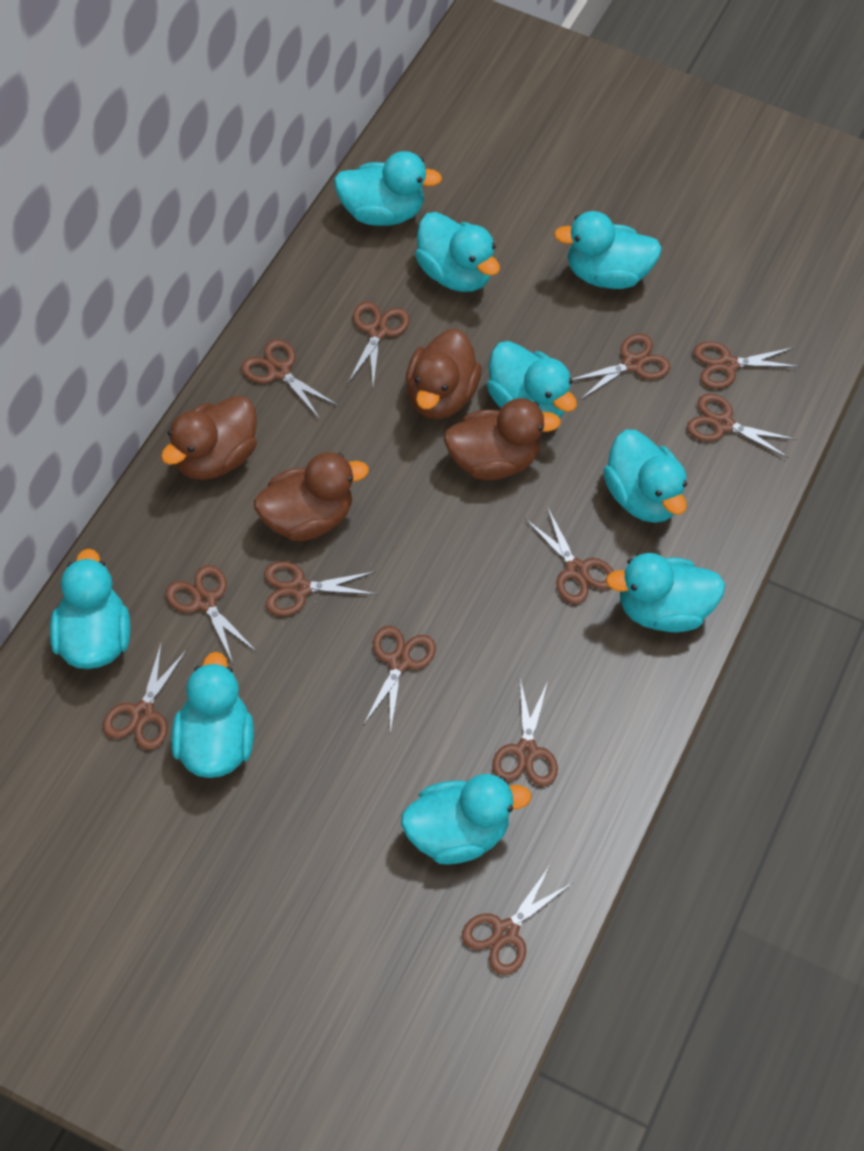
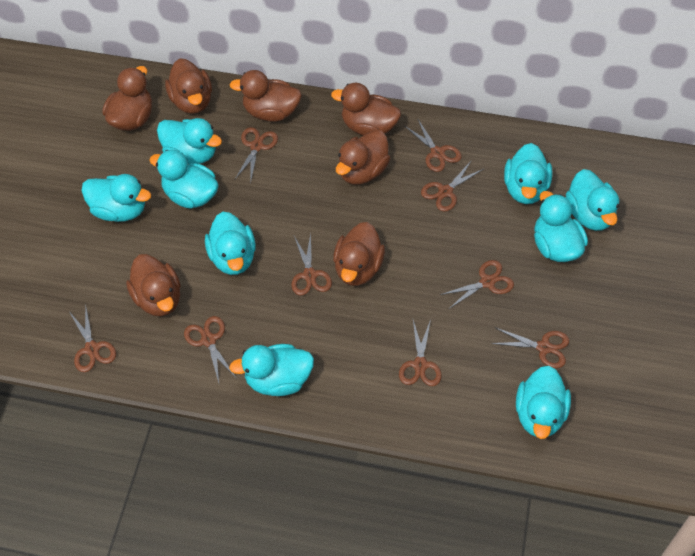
brown duck: [161,396,257,480] [254,452,369,541] [406,329,482,419] [444,398,561,480] = 4 -> [102,66,152,131] [126,254,181,316] [165,58,212,114] [230,70,302,122] [331,83,401,135] [333,222,385,286] [336,130,390,184] = 7
brown scissors: [103,644,187,750] [165,565,257,664] [241,339,339,419] [264,561,378,616] [348,302,410,386] [363,626,436,733] [462,864,572,975] [492,679,558,786] [525,507,614,604] [572,334,671,400] [687,394,796,458] [693,341,800,389] = 12 -> [69,303,116,372] [184,316,237,383] [235,127,278,180] [291,233,332,296] [399,320,442,386] [405,118,462,172] [421,160,483,212] [440,260,514,309] [491,327,569,368] = 9

